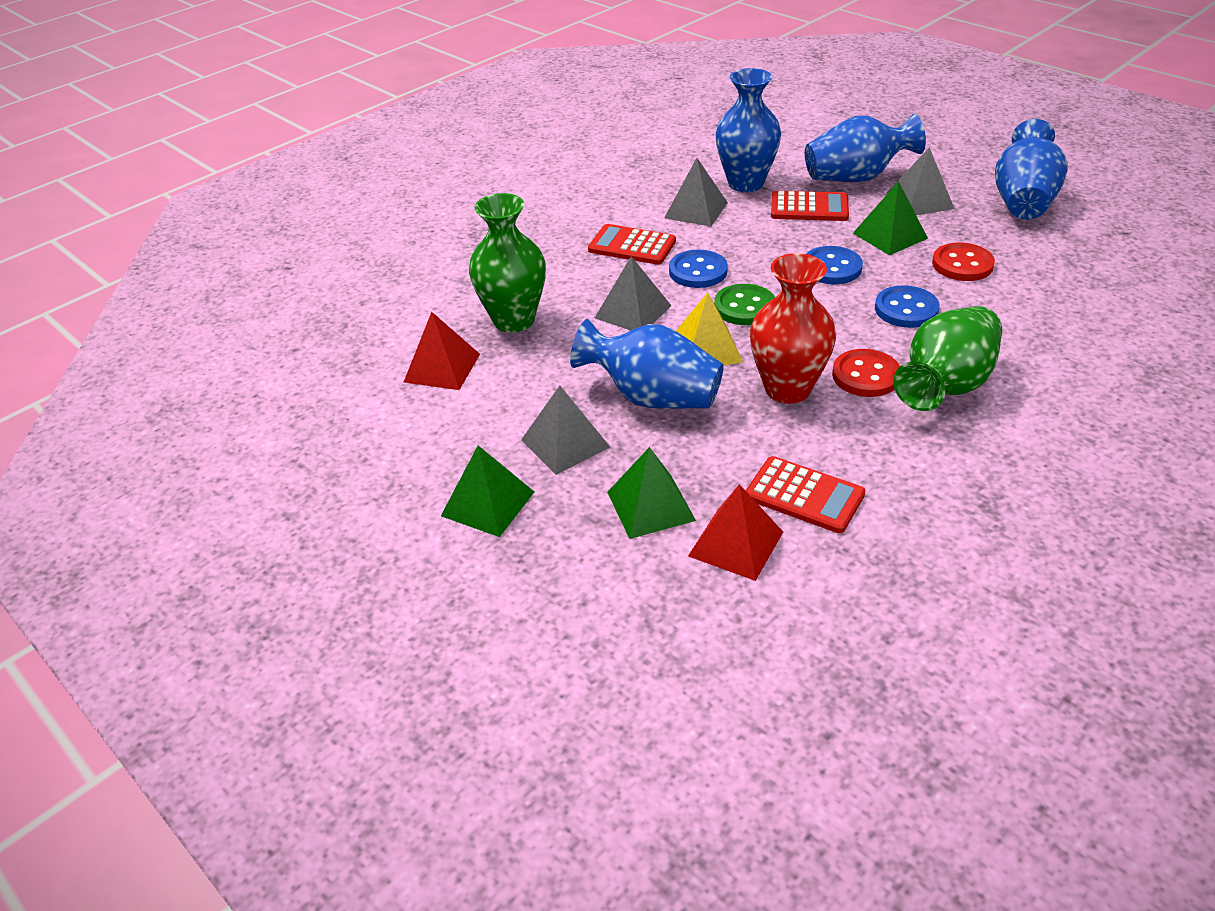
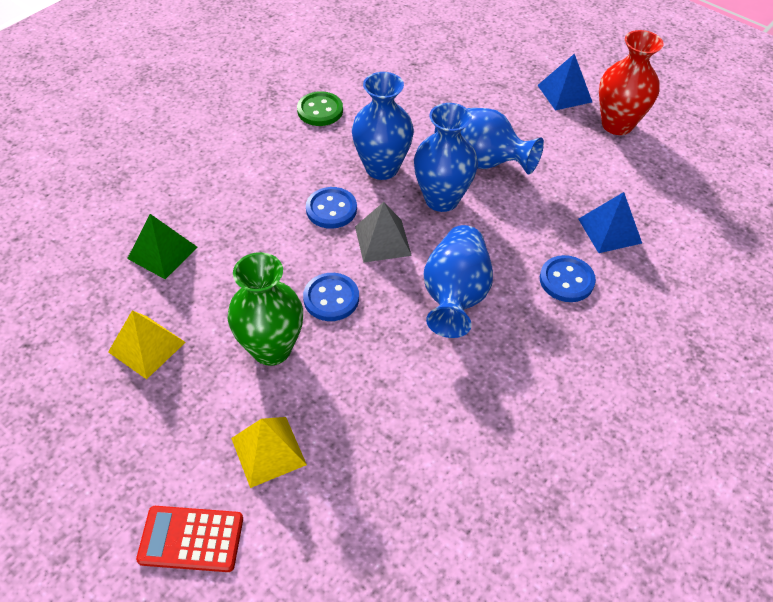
blue pyramid: none = 0 -> [537,53,592,111] [578,192,642,253] = 2
green pyramid: [441,446,534,537] [607,447,696,539] [853,181,928,255] = 3 -> [127,214,198,279] = 1
green vase: [469,193,546,333] [893,306,1002,411] = 2 -> [228,252,303,366] = 1
grey pyramid: [521,386,610,475] [595,256,672,331] [664,158,728,227] [887,147,954,215] = 4 -> [355,202,412,263] = 1
red button: [832,349,900,397] [932,243,995,281] = 2 -> none = 0
red calculator: [588,224,676,265] [746,456,866,533] [771,191,849,221] = 3 -> [136,506,243,572] = 1
red pyramid: [404,312,480,390] [688,484,783,581] = 2 -> none = 0
yellow pyramid: [676,292,743,365] = 1 -> [108,310,186,379] [231,417,307,488] = 2

